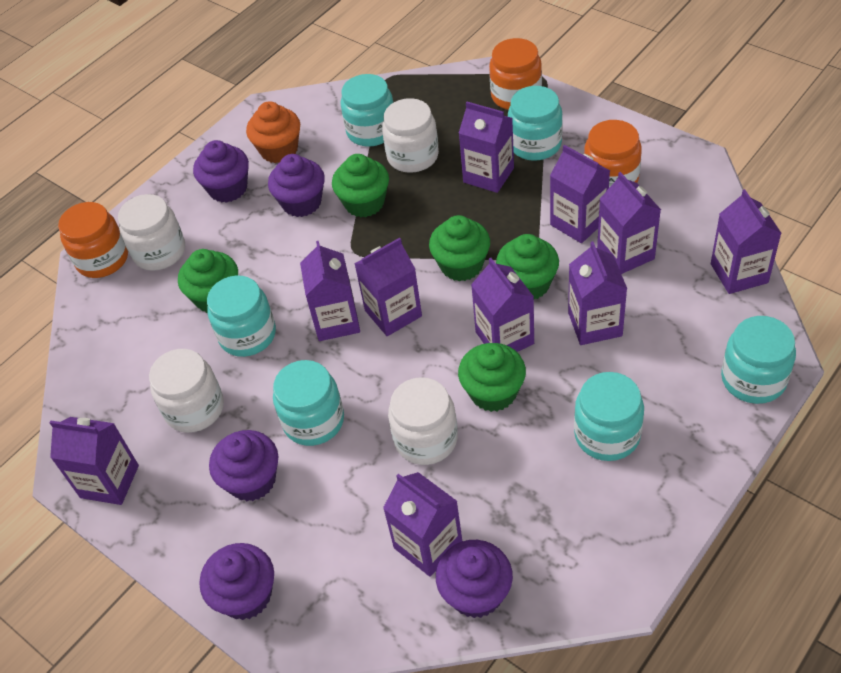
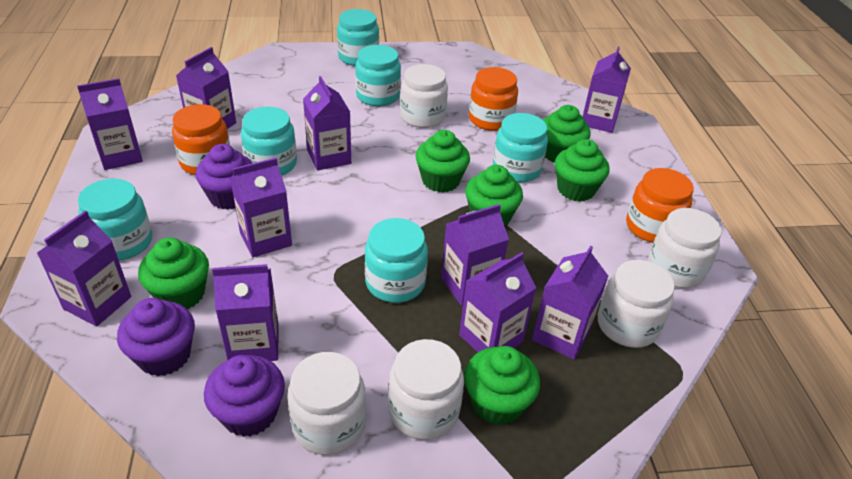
green cupcake: [178,249,238,313] [332,154,389,217] [429,215,490,281] [458,343,526,412] [496,234,559,299] = 5 -> [138,238,209,309] [416,130,470,192] [464,346,540,425] [465,165,523,226] [543,105,591,162] [555,139,610,202] = 6
orange cupcake: [246,101,300,163] = 1 -> none = 0
purple cupcake: [193,140,249,203] [200,543,274,620] [209,430,278,501] [268,154,325,217] [436,540,513,618] = 5 -> [117,298,195,376] [196,144,252,210] [204,355,285,437] = 3
white jar: [118,194,185,271] [149,349,224,433] [382,98,439,173] [388,377,458,465] = 4 -> [287,352,366,455] [388,339,464,440] [400,64,448,128] [598,260,675,348] [648,208,722,288] = 5

